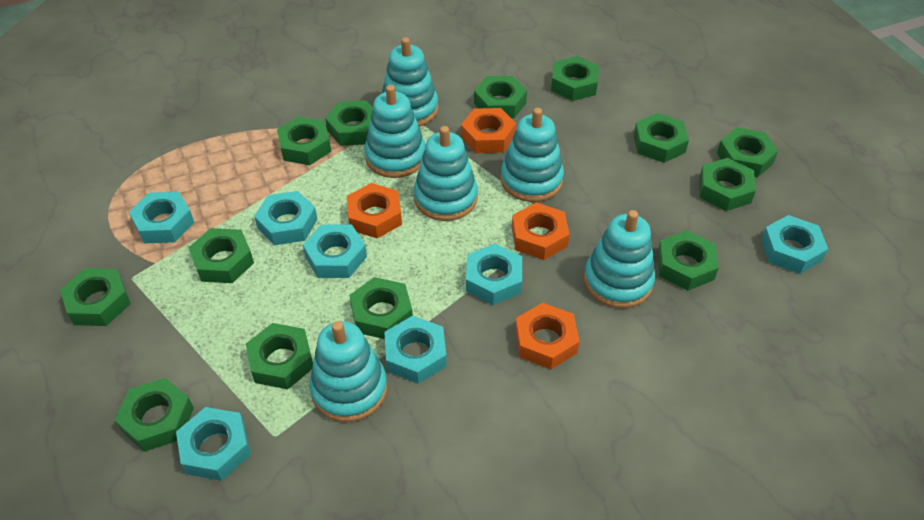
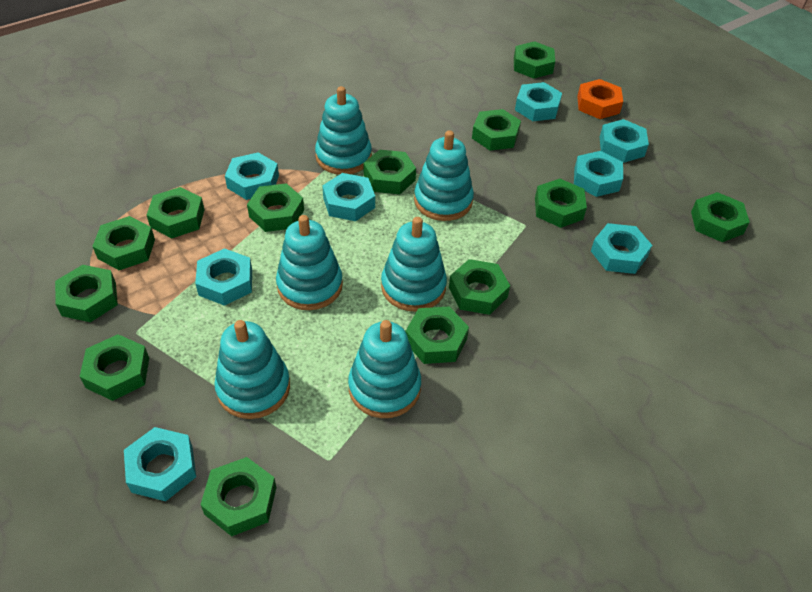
orange nut: [347,183,402,239] [461,108,516,153] [512,202,570,260] [515,303,580,369] = 4 -> [577,79,623,119] = 1
turquoise nut: [129,192,194,244] [176,407,251,481] [254,191,318,245] [303,225,367,278] [384,316,447,384] [466,244,522,305] [761,215,828,274] = 7 -> [124,427,196,501] [195,248,252,306] [225,152,279,200] [322,173,375,221] [515,82,562,121] [574,151,623,197] [591,223,652,274] [600,119,649,163] = 8

